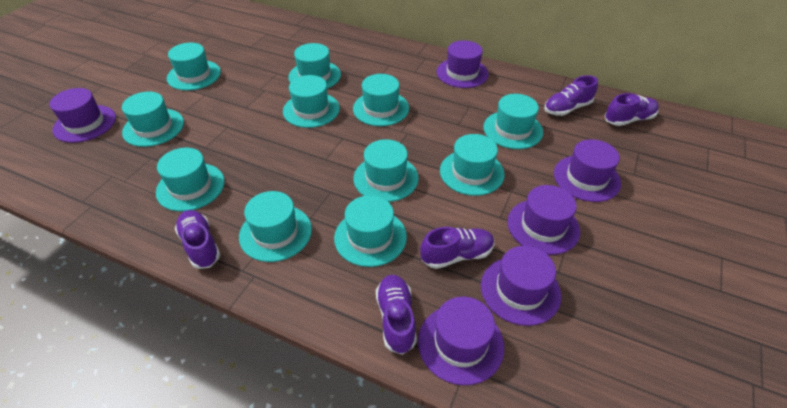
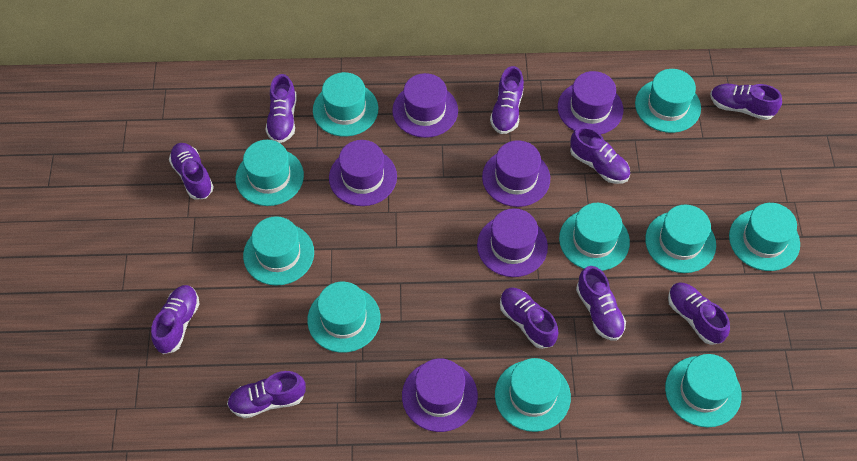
purple shoe: [175,210,220,269] [376,275,417,355] [420,227,494,269] [544,75,598,116] [605,93,659,126] = 5 -> [151,285,199,354] [169,143,214,200] [227,371,306,419] [266,74,296,143] [490,66,524,134] [500,288,558,349] [570,127,630,184] [576,266,626,341] [668,282,730,345] [710,84,782,120] = 10
turquoise hat: [122,92,184,147] [156,148,225,211] [167,43,221,91] [239,191,312,262] [283,75,340,128] [288,43,341,89] [334,195,407,267] [353,74,409,126] [354,139,419,202] [440,134,505,196] [484,94,543,149] = 11 -> [236,140,304,206] [243,216,314,286] [307,282,381,353] [313,72,378,137] [495,358,571,432] [559,203,630,271] [635,69,701,133] [645,205,716,273] [665,354,742,427] [729,203,800,271] = 10

